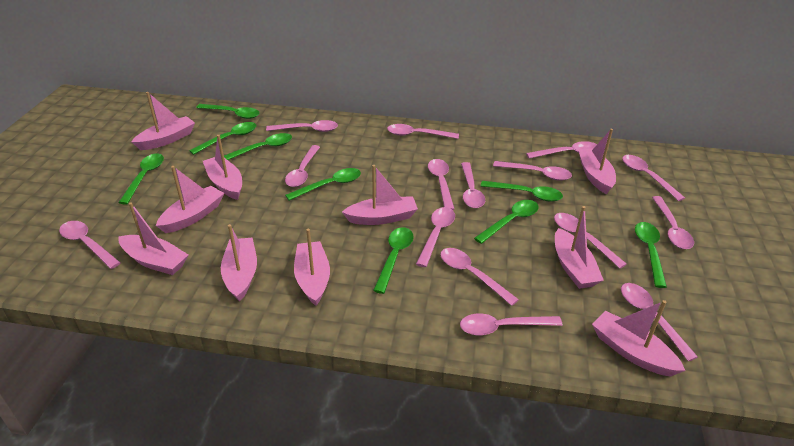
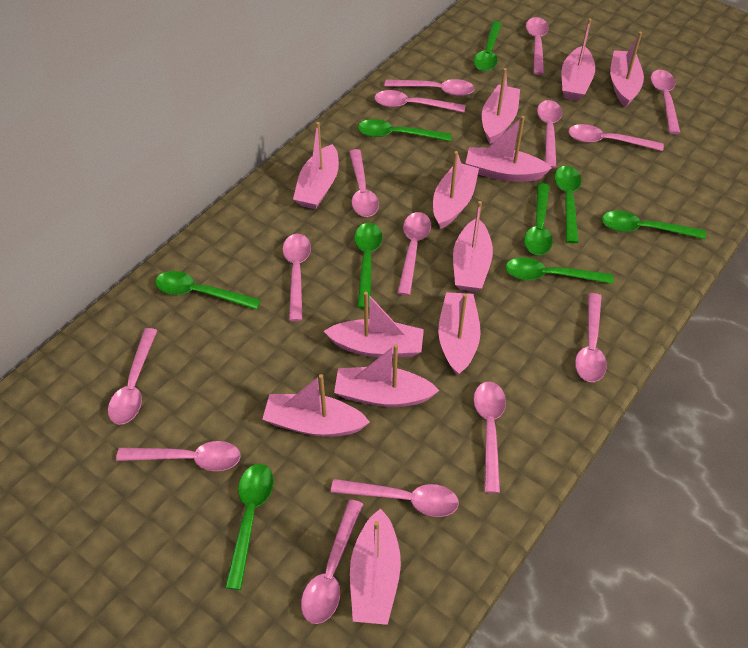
pink boat: [118,202,188,275] [131,92,195,150] [156,166,224,233] [203,135,242,200] [221,224,257,302] [294,229,330,306] [342,165,418,225] [555,206,604,289] [578,129,616,194] [592,300,685,377] = 10 -> [262,374,370,437] [293,122,339,209] [324,292,424,358] [334,344,440,407] [350,508,401,625] [433,151,479,229] [438,292,481,376] [453,201,493,292] [466,116,552,182] [482,68,520,144] [562,18,595,101] [610,32,644,108] = 12

